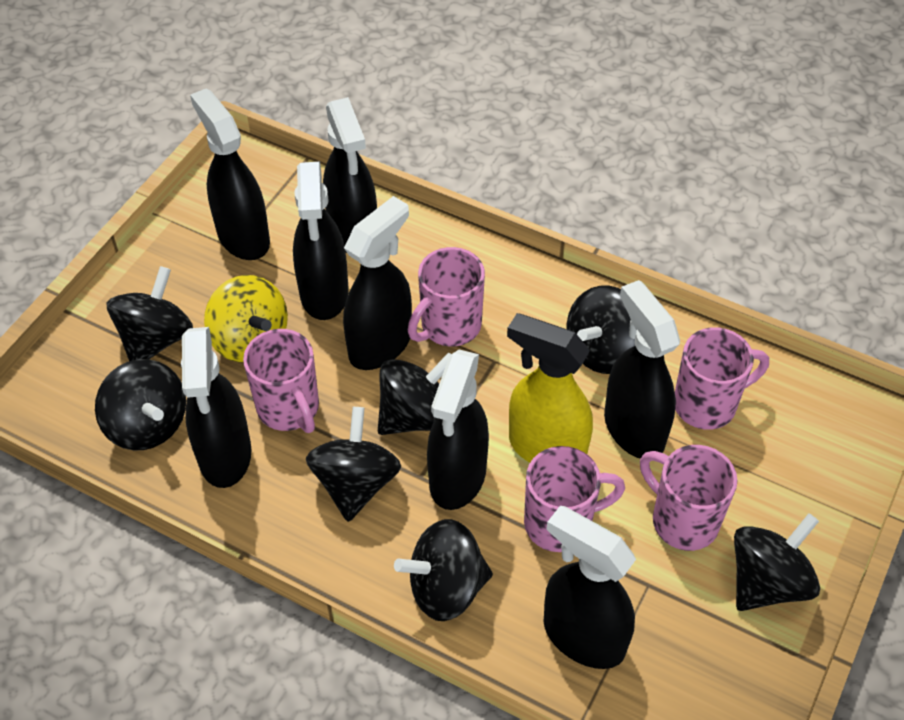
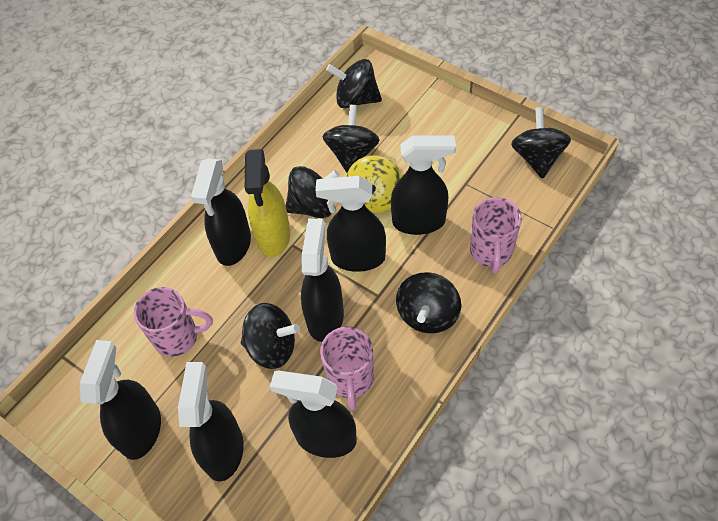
black spinning top: [95,359,186,450] [107,266,193,361] [306,407,401,522] [378,353,451,435] [394,519,493,621] [566,286,635,374] [734,513,820,611] = 7 -> [241,303,300,369] [286,166,340,218] [322,105,380,173] [326,59,382,108] [396,272,461,333] [511,107,571,179] = 6
black spray bottle: [181,327,252,488] [190,88,270,260] [293,162,349,320] [323,97,377,253] [343,196,412,370] [427,349,489,510] [544,506,636,669] [604,280,680,459] = 8 -> [80,340,161,460] [178,362,244,482] [191,158,251,266] [270,370,357,458] [301,219,344,342] [316,176,386,272] [391,136,456,235] = 7
pink mug: [243,329,319,433] [408,247,485,346] [524,446,625,552] [640,445,737,551] [675,327,769,430] = 5 -> [134,287,213,357] [320,327,374,410] [470,197,522,274] = 3

